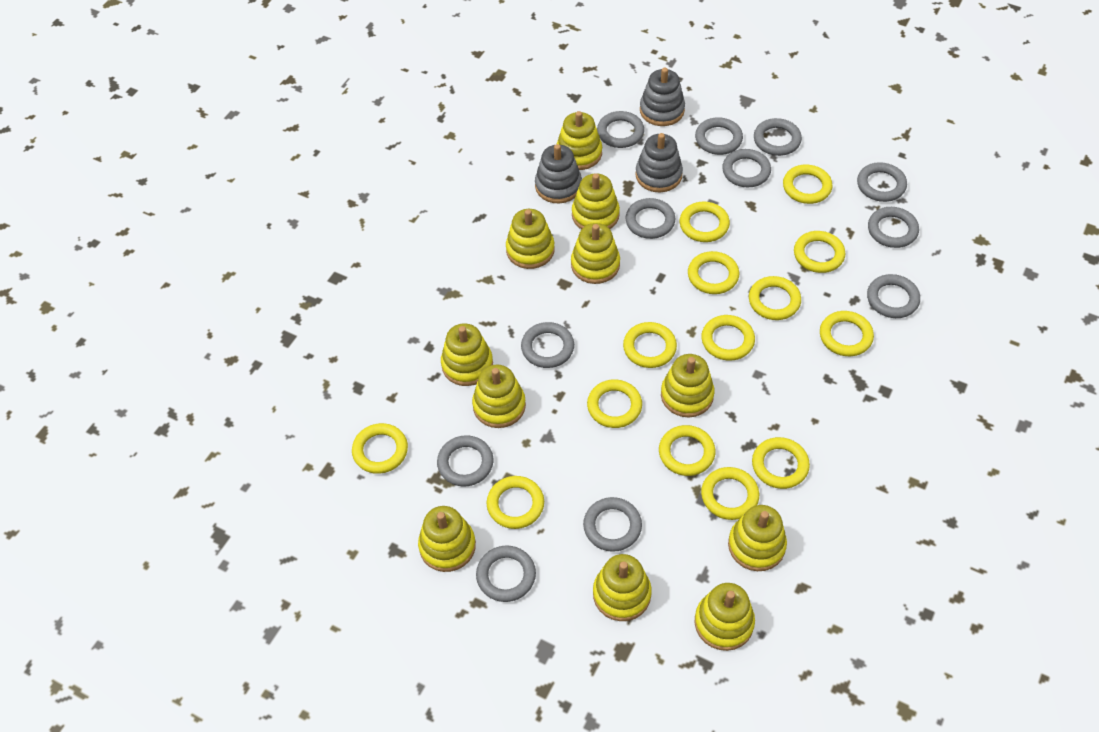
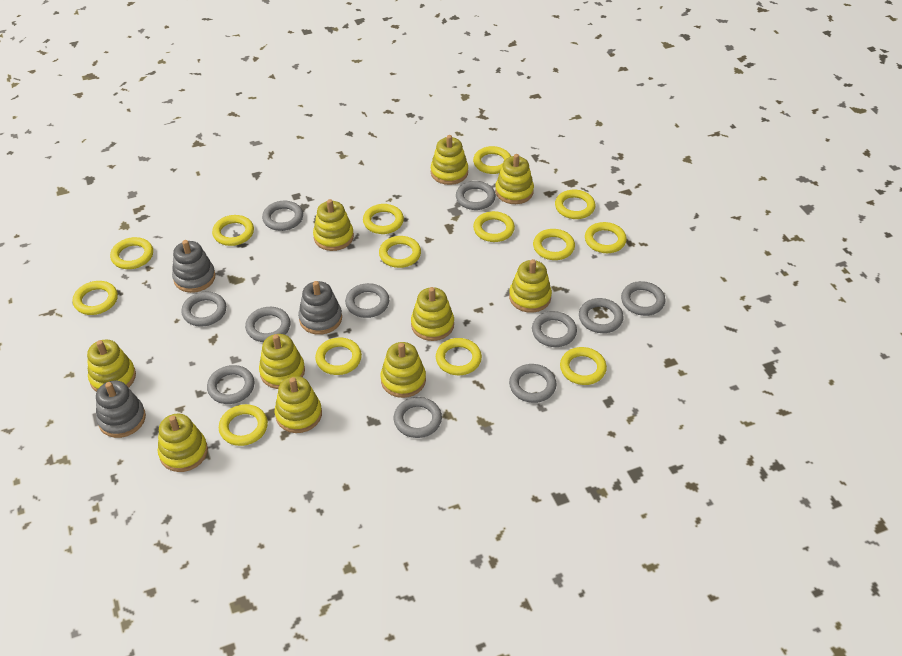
grey ring: [437,435,494,487] [476,545,536,602] [521,322,574,368] [583,497,642,552] [597,111,644,148] [625,198,675,239] [695,118,743,155] [722,149,771,187] [754,118,802,156] [857,162,907,202] [867,274,920,318] [868,207,919,248] = 12 -> [181,292,226,327] [207,365,255,404] [245,307,291,342] [262,201,303,231] [345,283,389,318] [394,397,442,438] [456,181,496,210] [509,364,557,403] [532,311,577,347] [579,298,624,333] [621,281,665,316] = 11
yellow stacking toy: [418,506,476,572] [441,323,493,386] [472,365,526,428] [506,209,555,269] [557,111,602,170] [571,223,620,284] [572,173,620,229] [593,554,652,621] [661,354,715,417] [695,583,755,651] [728,505,787,571] = 11 -> [87,340,136,392] [158,414,208,472] [259,334,305,389] [275,376,322,433] [313,199,354,251] [380,342,426,398] [411,287,454,341] [431,135,468,185] [495,154,534,204] [509,259,552,313] = 10

